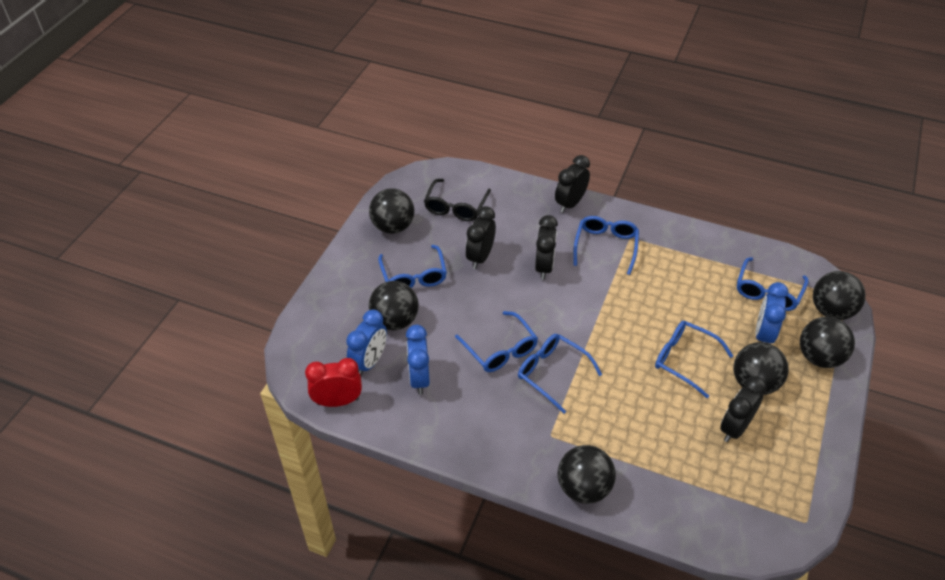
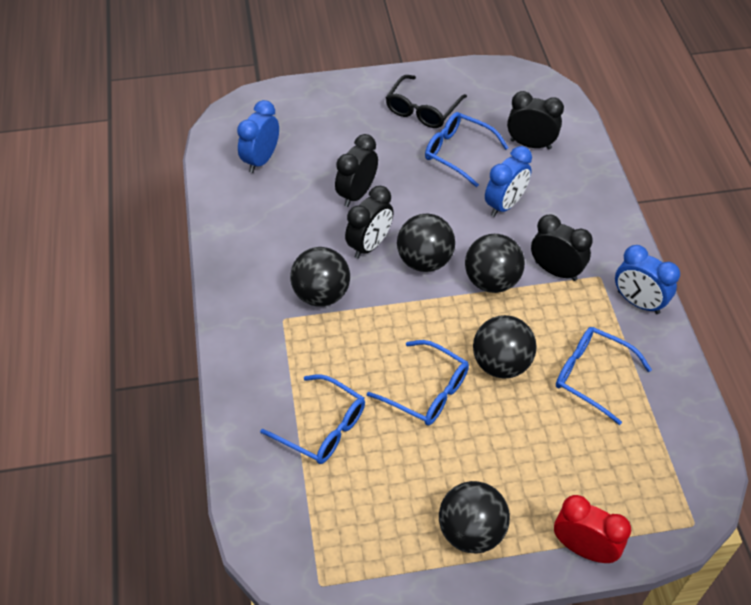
black ball: [369,188,414,234] [369,281,419,330] [558,445,616,504] [733,342,789,395] [800,317,855,368] [813,271,866,320] = 6 -> [290,247,350,307] [397,214,455,272] [439,481,510,553] [465,234,525,293] [473,315,537,379] = 5
blue glasses: [378,245,447,288] [455,311,538,372] [518,334,602,414] [573,216,639,275] [655,321,733,398] [737,257,809,311] = 6 -> [260,374,365,464] [367,340,469,425] [425,112,509,187] [556,327,652,425] = 4

